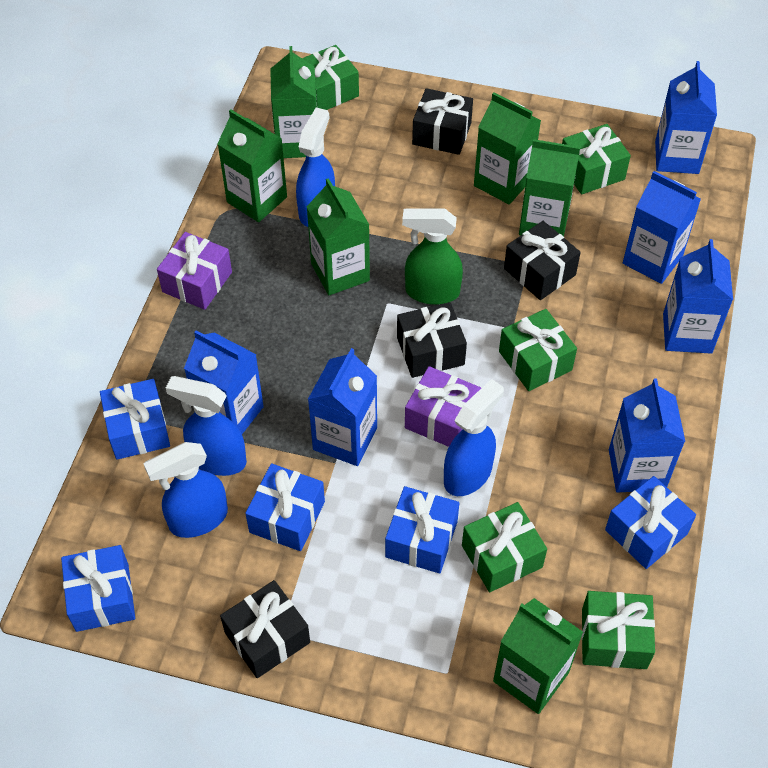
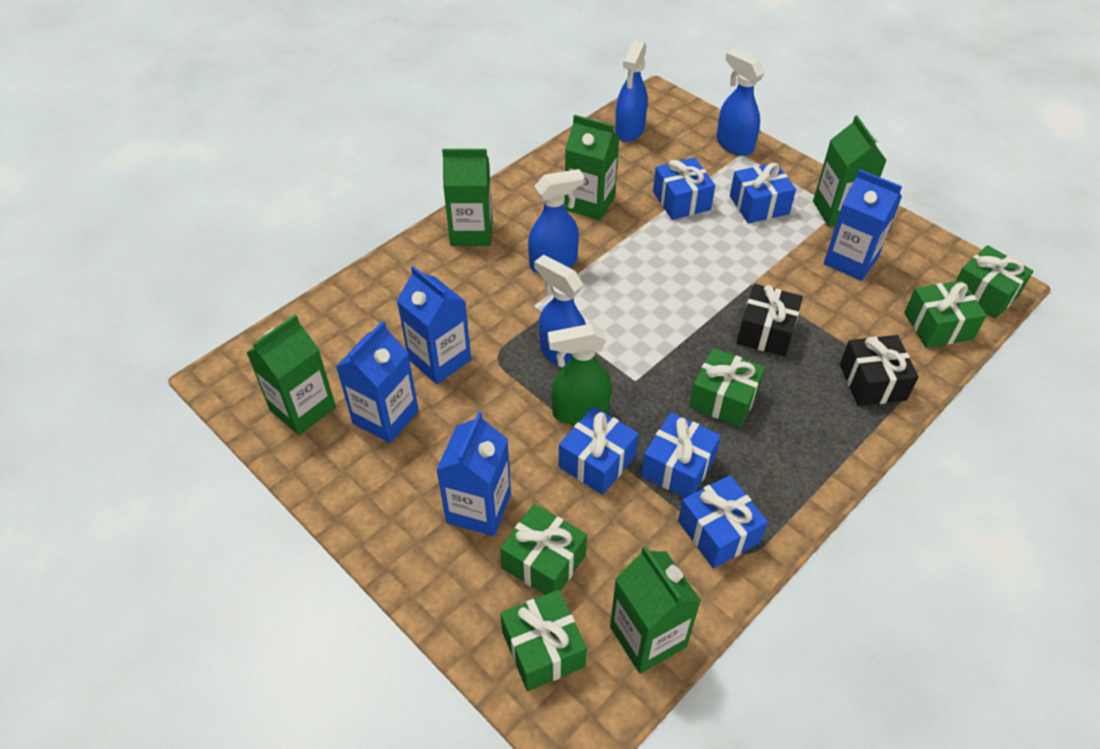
black gift: [220,580,310,678] [397,302,467,378] [412,88,473,155] [504,221,581,300] = 4 -> [737,284,803,357] [840,335,919,406] = 2
blue carton: [184,330,264,434] [308,348,377,466] [609,379,685,493] [623,171,701,284] [655,61,717,174] [663,239,733,354] = 6 -> [336,321,419,443] [397,266,471,384] [436,412,511,536] [824,169,902,281] = 4
green carton: [217,109,287,222] [270,46,317,158] [307,178,370,295] [474,92,541,204] [493,598,583,714] [519,139,580,236] = 6 -> [246,315,336,435] [442,149,493,246] [565,115,620,220] [610,546,701,674] [813,115,887,227] = 5
purple gift: [157,232,232,310] [405,366,481,447] = 2 -> none = 0

